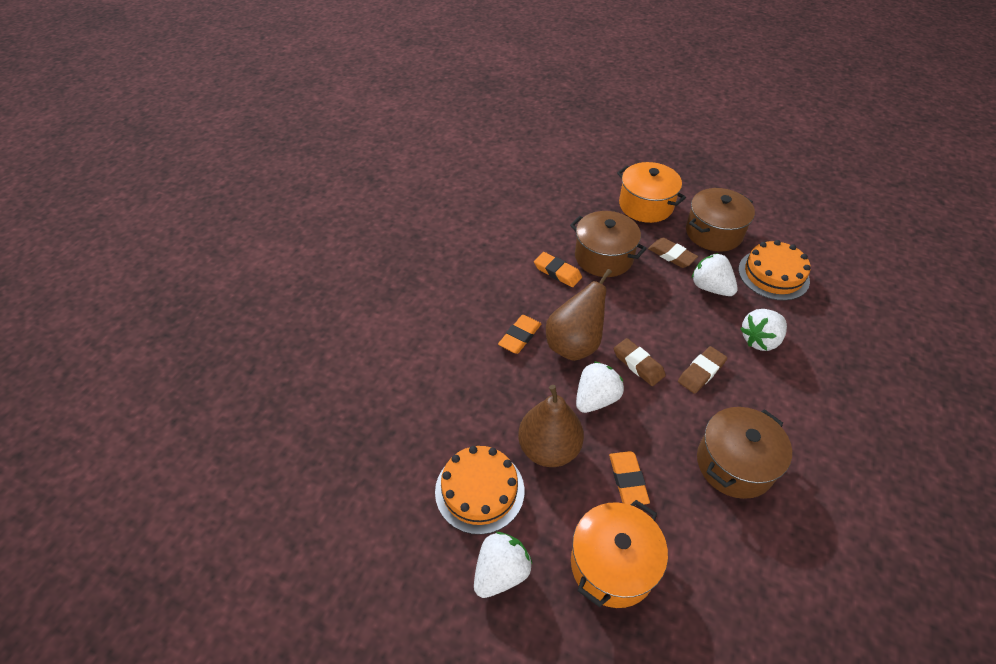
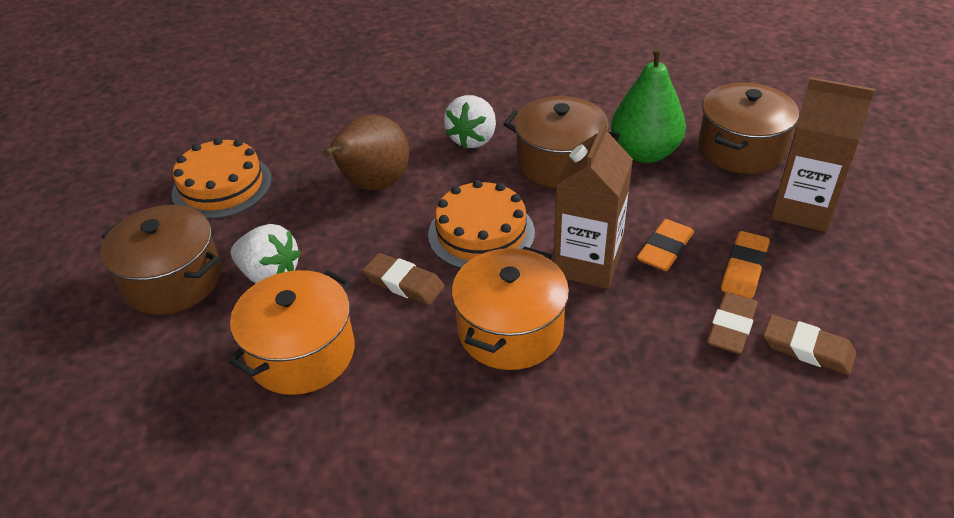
brown carton: none = 0 -> [553,120,633,289] [771,77,875,232] = 2
brown pear: [518,385,584,467] [546,269,612,361] = 2 -> [323,115,409,190] = 1
green pear: none = 0 -> [611,47,686,163] = 1
orange eraser: [498,315,541,354] [534,252,582,287] [609,451,650,506] = 3 -> [637,219,694,271] [721,231,770,299] = 2
white strawberry: [474,532,532,598] [576,361,624,413] [692,253,738,296] [740,309,787,351] = 4 -> [231,224,301,283] [444,95,496,149] = 2

